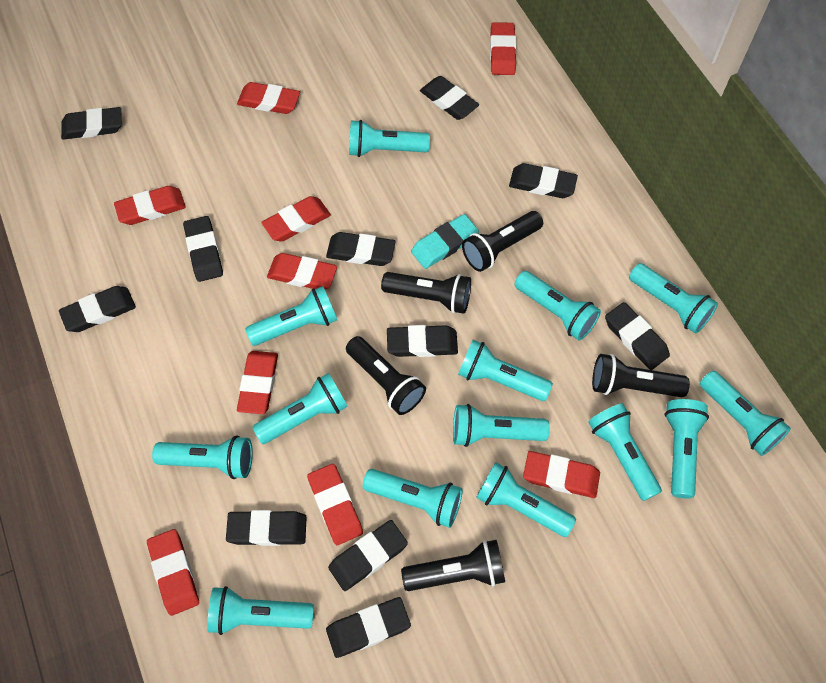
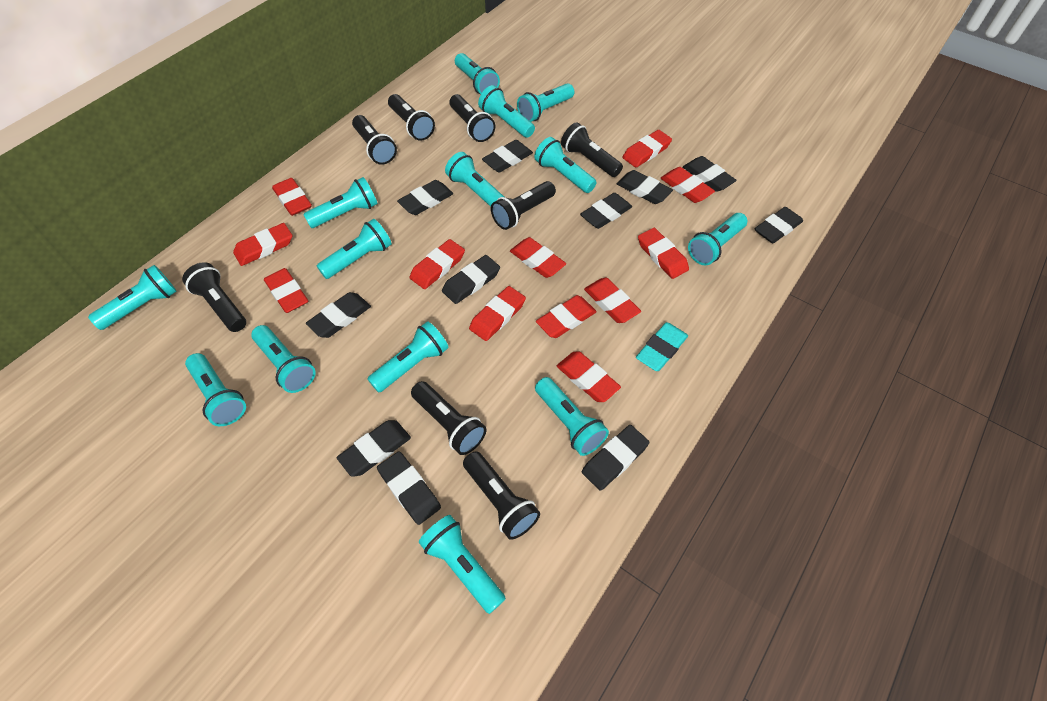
black flashlight: [346,336,426,415] [381,272,471,314] [401,540,505,591] [462,211,543,272] [592,354,690,397] = 5 -> [182,262,246,332] [352,115,397,165] [388,94,435,141] [411,381,486,455] [450,94,495,142] [463,451,540,540] [491,181,556,230] [561,122,623,177] = 8
red eraser: [114,186,186,225] [147,529,199,616] [237,82,300,114] [237,351,278,414] [261,196,331,242] [267,253,337,290] [307,464,363,545] [490,22,516,75] [523,451,600,498] = 9 -> [233,223,292,266] [264,268,308,313] [272,178,312,216] [410,239,465,289] [469,286,526,341] [510,237,566,278] [536,295,597,338] [557,351,621,402] [584,278,641,323] [623,130,672,167] [638,228,689,279] [661,167,715,203] = 12

